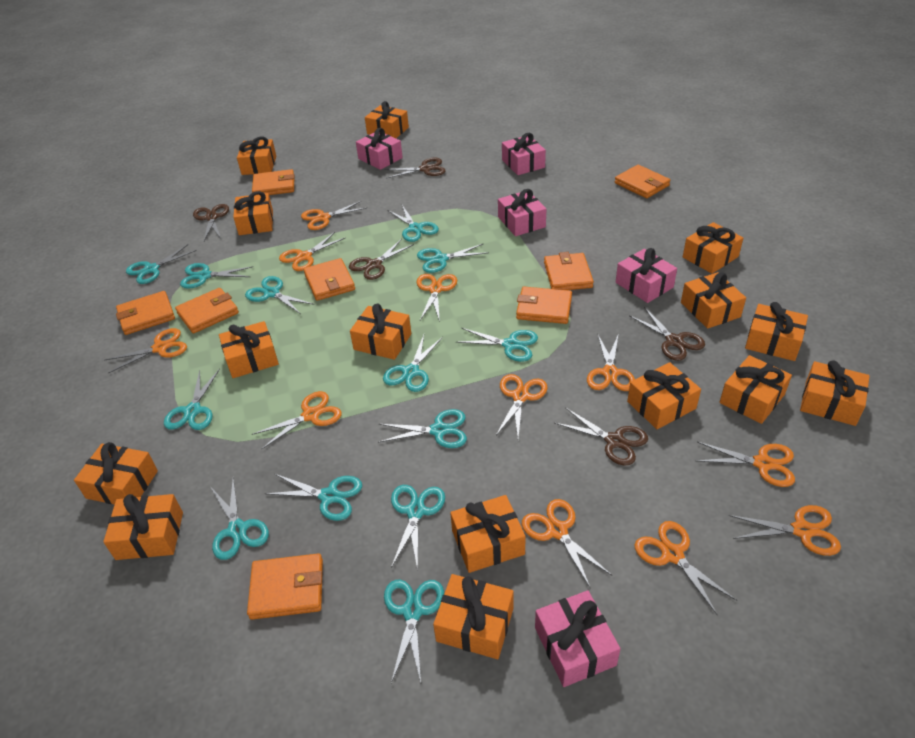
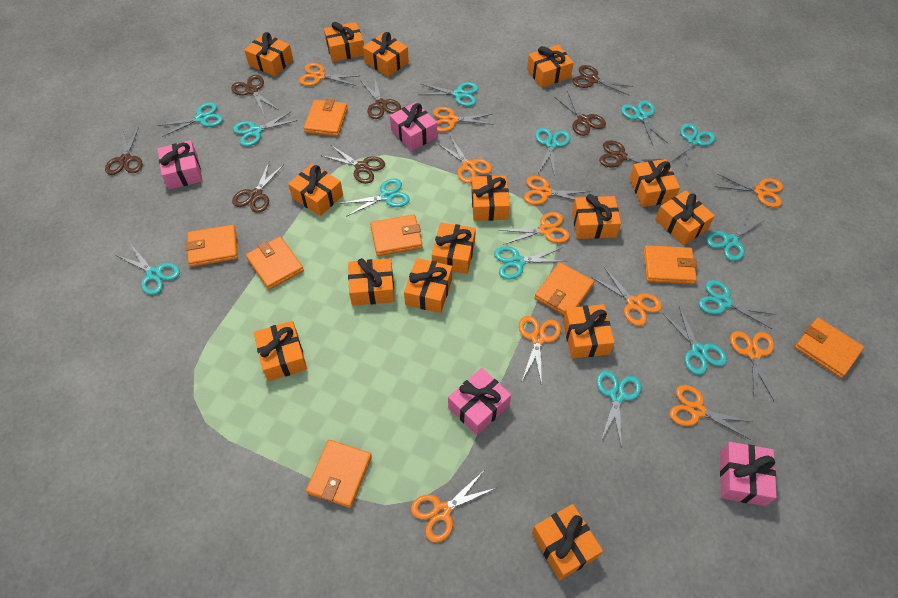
brown scissors: [193,204,229,241] [349,239,414,280] [384,158,445,178] [554,407,648,466] [629,307,705,361] = 5 -> [105,127,143,175] [231,75,278,114] [232,162,283,213] [322,145,385,184] [360,75,401,119] [555,91,606,136] [572,65,634,95] [599,140,663,167] = 8
pink gift: [356,128,403,170] [498,189,546,236] [502,133,546,175] [535,590,620,687] [616,248,677,303] = 5 -> [157,141,203,189] [390,102,437,151] [448,368,511,435] [720,442,777,506] = 4

